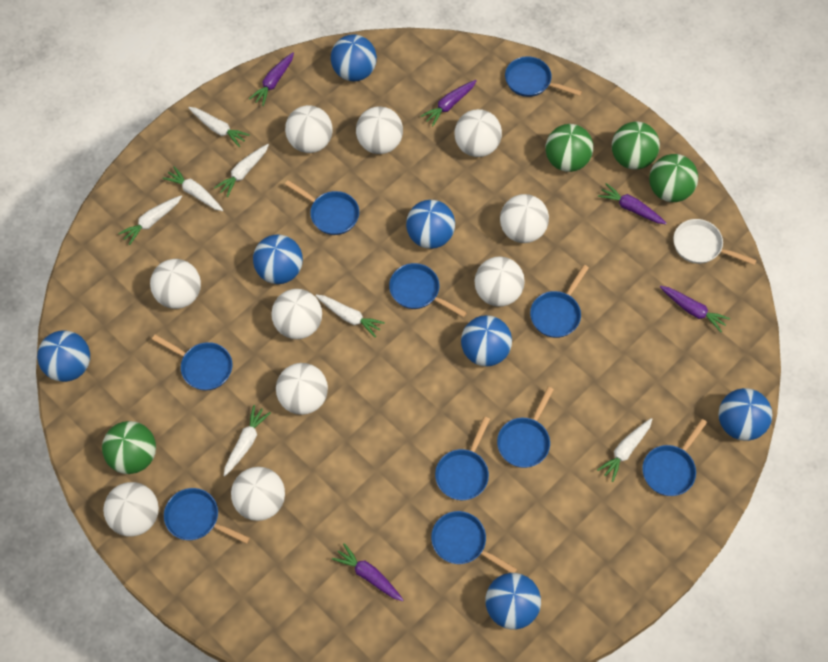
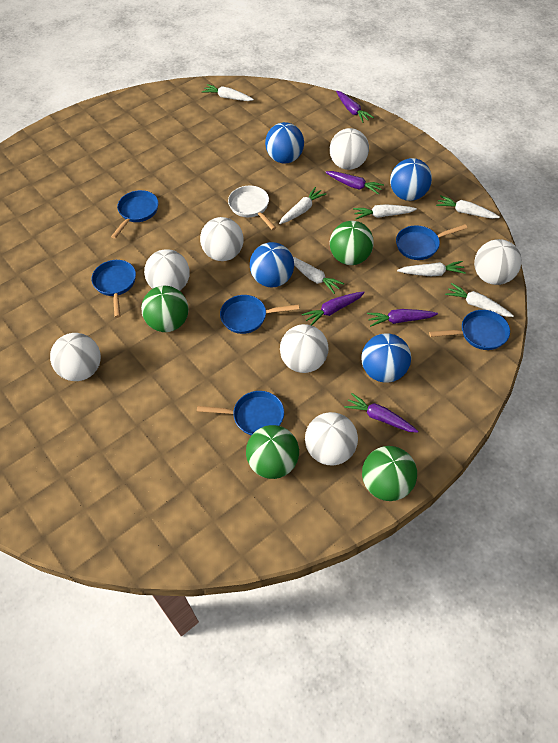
blue ball: [37,330,90,382] [253,235,303,284] [331,34,377,81] [406,200,455,249] [461,315,512,367] [485,573,541,629] [718,388,772,441] = 7 -> [250,242,294,287] [265,122,304,164] [361,333,411,383] [390,158,432,201] = 4
blue pan: [152,334,233,391] [164,488,250,544] [285,180,359,235] [389,263,467,317] [431,511,517,573] [435,416,490,500] [497,387,554,468] [505,56,582,97] [530,265,589,338] [642,419,707,496] = 10 -> [91,260,136,318] [111,190,159,239] [197,391,284,436] [220,295,299,334] [396,224,467,260] [429,310,510,350] = 6
white ball: [103,482,159,536] [150,259,201,309] [231,467,285,521] [271,289,322,339] [276,363,328,415] [285,105,333,153] [356,107,403,154] [454,109,502,157] [474,256,525,307] [500,194,549,243] = 10 -> [50,333,101,381] [144,249,189,291] [200,217,244,261] [280,324,328,373] [305,412,358,466] [330,128,369,170] [474,239,522,285] = 7

